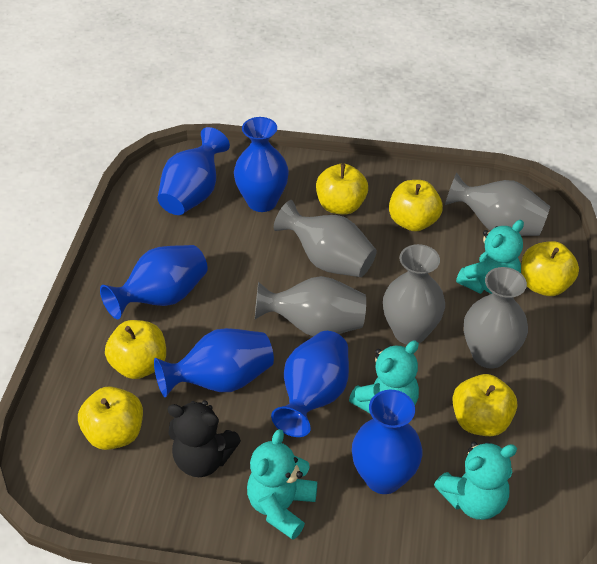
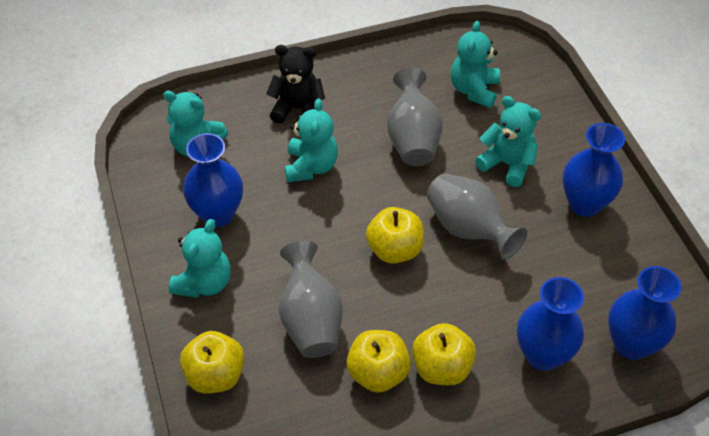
blue vase: [100,245,208,319] [154,328,274,397] [157,127,230,215] [234,117,289,212] [271,331,349,437] [352,390,422,494] = 6 -> [183,133,243,227] [517,277,584,371] [563,123,625,217] [608,266,681,360] = 4
grey vase: [255,276,366,337] [274,200,377,277] [383,244,445,345] [445,173,550,236] [464,267,528,369] = 5 -> [279,241,343,358] [387,68,443,166] [427,173,527,260] = 3
turquoise teddy bear: [247,429,317,540] [349,341,419,413] [434,442,517,520] [456,220,524,294] = 4 -> [163,91,228,157] [169,219,231,298] [285,99,338,182] [451,21,500,108] [475,96,541,187] = 5
yellow apple: [78,386,143,450] [105,320,166,379] [316,163,368,215] [389,180,443,231] [452,374,517,436] [521,241,579,296] = 6 -> [180,331,244,394] [346,330,411,393] [366,207,424,264] [412,323,476,385] = 4

